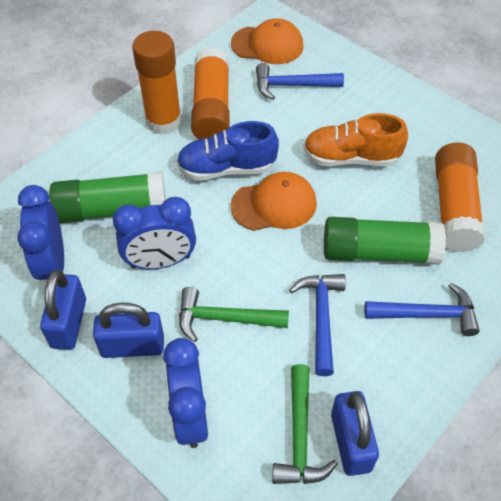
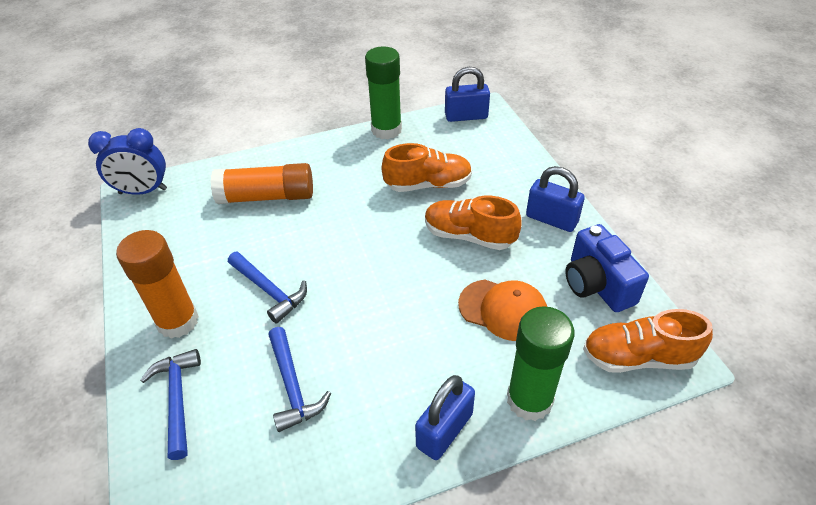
blue camera: none = 0 -> [565,224,649,312] = 1
blue clock: [17,185,64,280] [113,197,196,269] [163,338,208,448] = 3 -> [88,128,167,195] = 1
blue shoe: [177,121,279,181] = 1 -> none = 0
green hammer: [179,287,289,342] [272,364,338,484] = 2 -> none = 0
orange cap: [231,19,304,64] [231,172,317,231] = 2 -> [458,280,547,341] = 1
orange glue stick: [132,31,182,135] [191,48,230,139] [435,142,485,253] = 3 -> [116,230,199,339] [210,163,313,204] = 2
orange shoe: [303,113,408,166] = 1 -> [382,143,472,192] [425,195,521,250] [583,309,713,373] = 3

